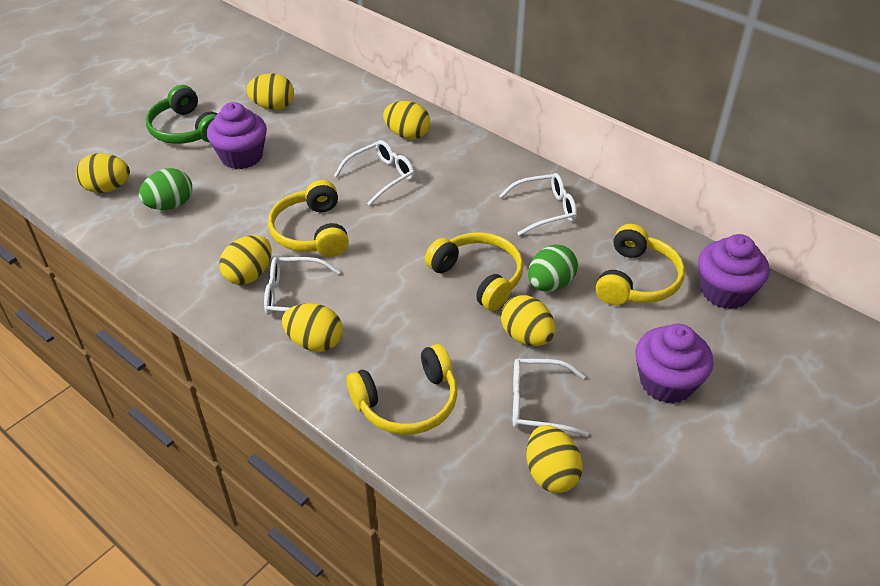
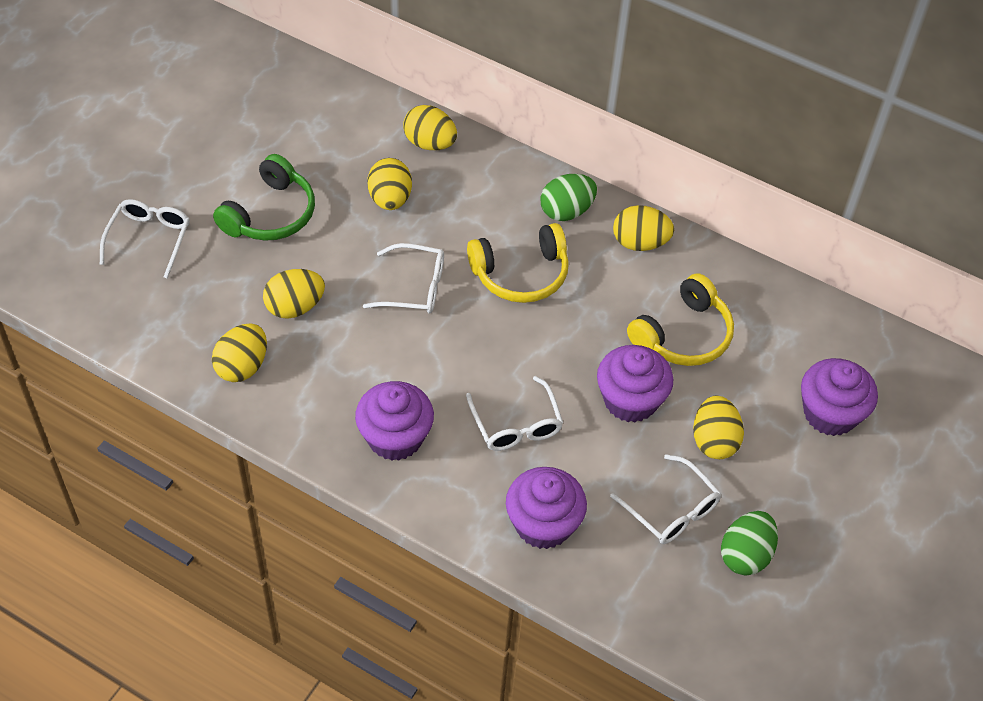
purple cupcake: [207,102,267,169] [635,324,714,404] [698,234,770,309] = 3 -> [355,381,434,461] [506,467,587,549] [597,345,673,422] [801,358,878,436] = 4
yellow egg: [76,153,130,193] [219,235,271,285] [246,73,294,110] [282,303,343,352] [383,101,430,140] [501,295,555,346] [526,425,583,493] = 7 -> [212,323,267,382] [263,269,325,319] [368,158,412,210] [403,105,457,150] [613,205,674,251] [693,396,744,459] = 6
yellow headphones: [268,180,349,257] [347,344,457,435] [425,232,524,311] [596,224,685,305] = 4 -> [467,223,569,303] [627,273,734,366] = 2

